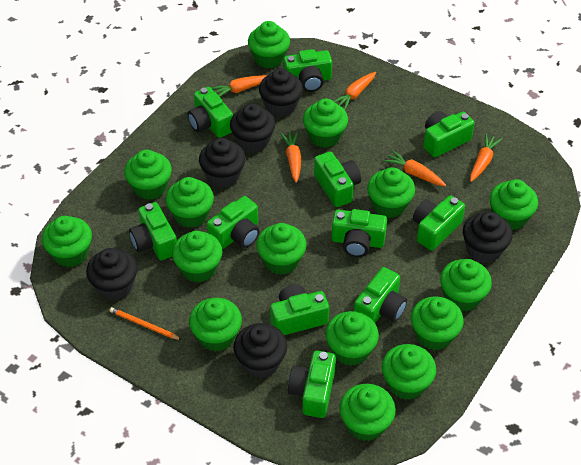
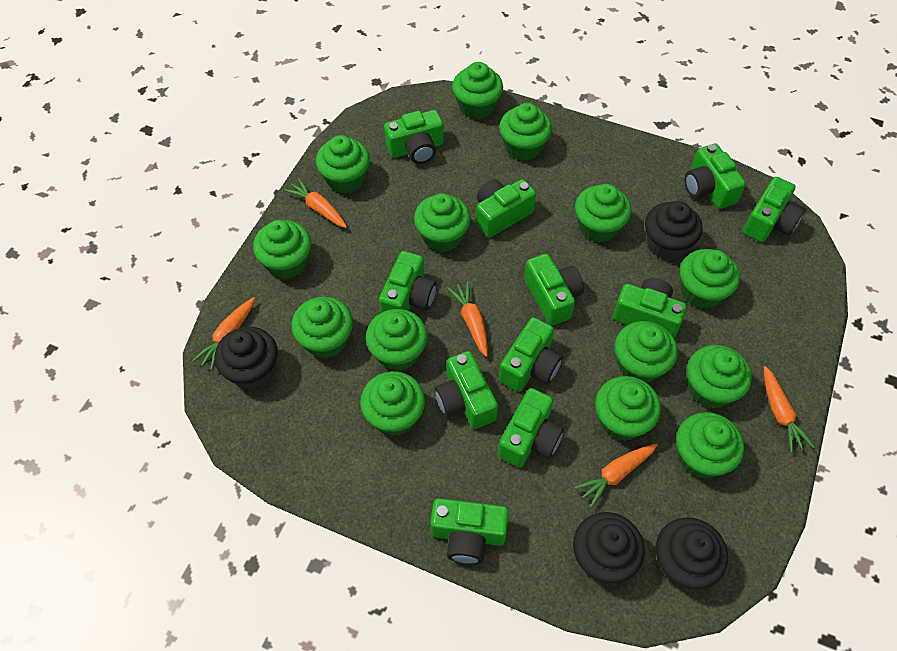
black cupcake: [86,248,138,300] [199,138,246,188] [230,103,275,153] [233,323,287,378] [259,68,303,117] [463,211,513,263] = 6 -> [215,327,278,390] [573,512,645,583] [645,201,703,260] [656,517,728,589] = 4
green cupcake: [42,216,92,267] [124,150,172,200] [165,177,214,228] [172,231,222,283] [189,298,242,351] [248,21,290,68] [257,223,306,275] [303,98,348,148] [325,311,379,366] [339,384,396,441] [367,167,415,218] [382,344,436,400] [411,296,464,350] [440,259,492,312] [490,179,538,230] = 15 -> [253,220,311,279] [291,297,353,359] [316,135,370,194] [360,371,425,436] [366,309,428,371] [414,193,471,252] [452,62,503,119] [499,103,552,161] [575,184,631,243] [595,376,661,441] [615,321,678,383] [676,412,744,478] [680,249,740,309] [687,345,752,409] = 14
orange pencil: [110,307,182,340] = 1 -> none = 0

